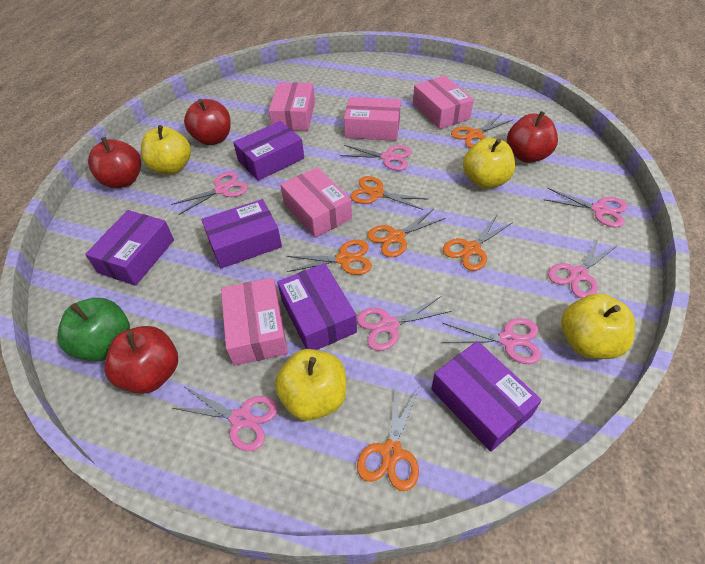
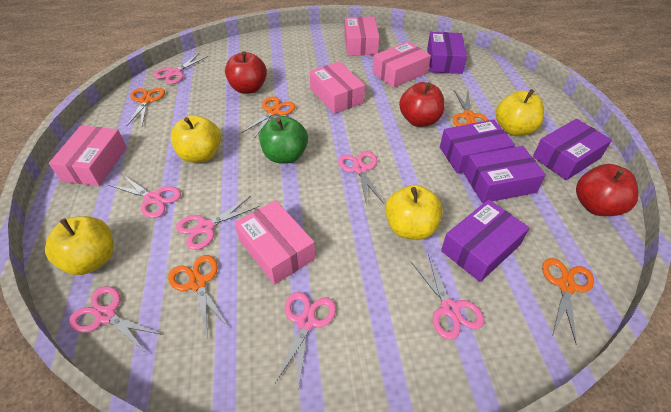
orange scissors: [286,240,372,275] [350,176,429,210] [357,384,419,491] [367,209,446,257] [443,215,513,271] [451,114,512,148] = 6 -> [126,88,165,127] [168,255,229,336] [241,97,295,139] [453,90,488,126] [542,258,594,345] = 5
red apple: [88,137,141,188] [104,326,178,394] [184,99,231,145] [507,111,558,163] = 4 -> [225,51,267,94] [399,82,445,127] [576,164,639,216] = 3

